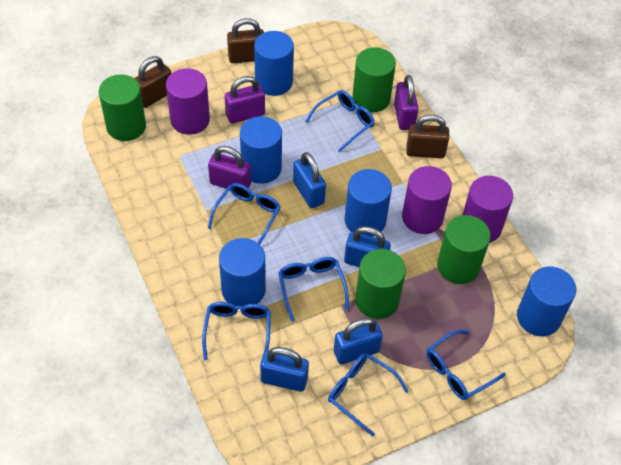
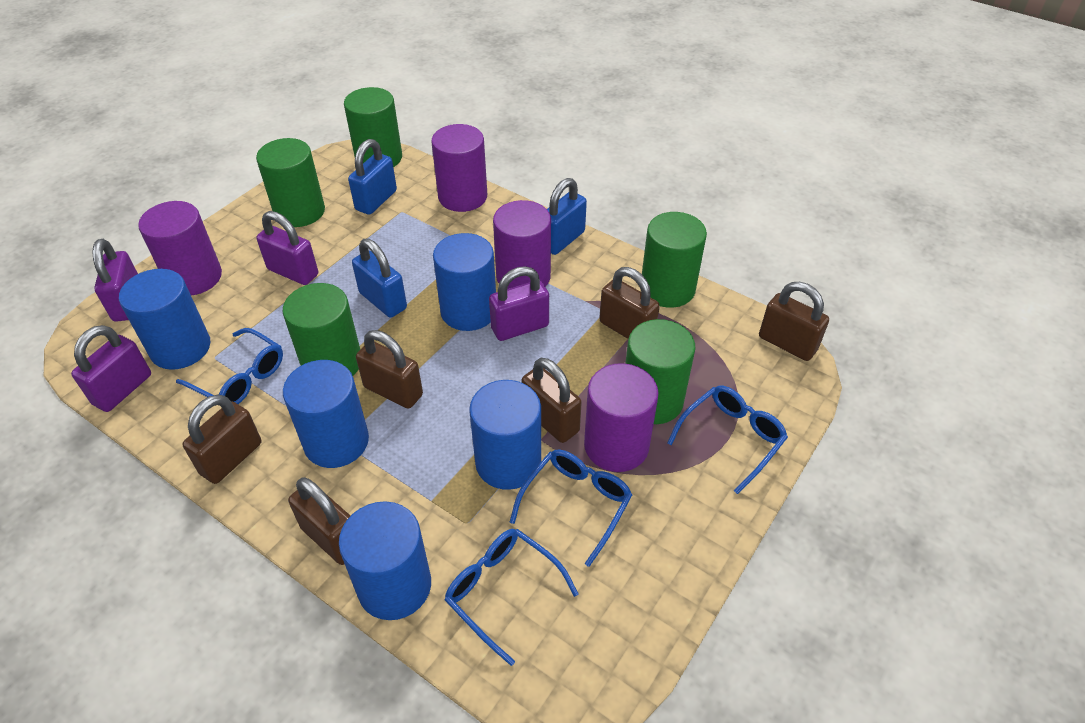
blue glasses: [202,302,271,360] [208,183,281,245] [278,257,349,322] [305,90,374,152] [328,353,409,436] [426,330,506,400] = 6 -> [176,328,283,404] [445,529,579,666] [510,450,632,567] [667,386,788,494] = 4
blue padlock: [260,347,309,392] [293,152,326,208] [334,318,383,365] [344,226,391,267] = 4 -> [348,139,397,215] [352,238,407,318] [547,178,587,255] = 3
brown padlock: [134,56,172,108] [227,18,264,63] [406,114,449,158] = 3 -> [182,394,261,484] [288,477,350,565] [356,330,423,409] [522,358,582,443] [599,267,660,339] [759,282,829,361] = 6
green cylinder: [99,75,146,141] [352,47,396,113] [355,249,406,319] [437,215,491,284] = 4 -> [256,138,325,227] [283,283,360,376] [344,87,402,167] [625,319,696,424] [642,212,707,308] = 5
purple cylinder: [166,68,210,135] [402,166,452,234] [463,176,513,243] = 3 -> [138,201,222,295] [431,124,487,212] [493,200,551,289] [584,363,659,472] = 4
purple padlock: [208,146,251,189] [225,76,265,124] [394,75,419,130] = 3 -> [71,325,151,412] [92,239,138,322] [256,211,318,285] [489,266,549,341] = 4

